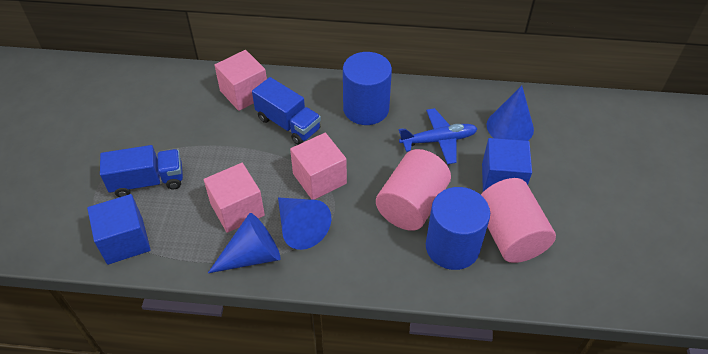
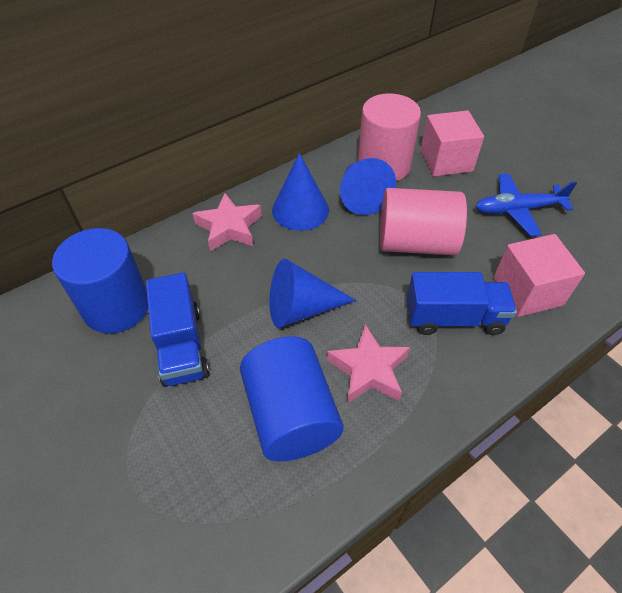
blue cube: [87,194,151,265] [482,138,532,192] = 2 -> none = 0
pink cube: [204,163,265,233] [214,50,267,111] [290,133,347,200] = 3 -> [421,110,484,177] [493,234,585,317] = 2
pink star: none = 0 -> [193,193,262,252] [327,324,410,403] = 2

